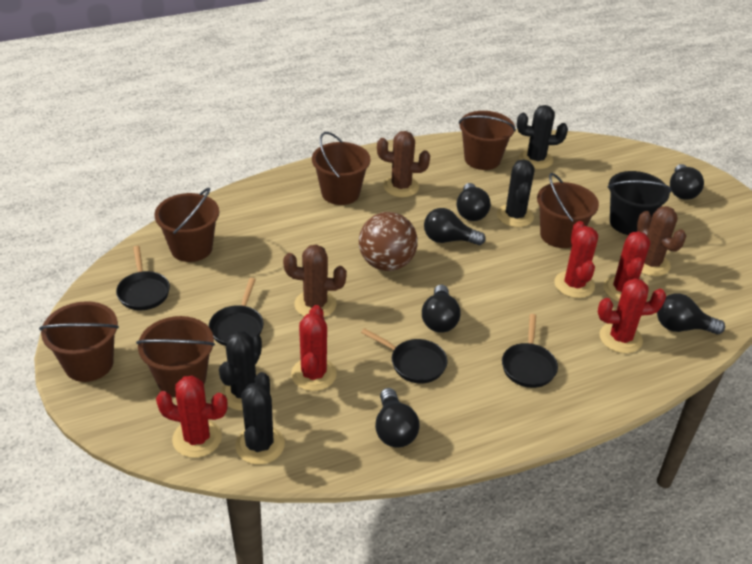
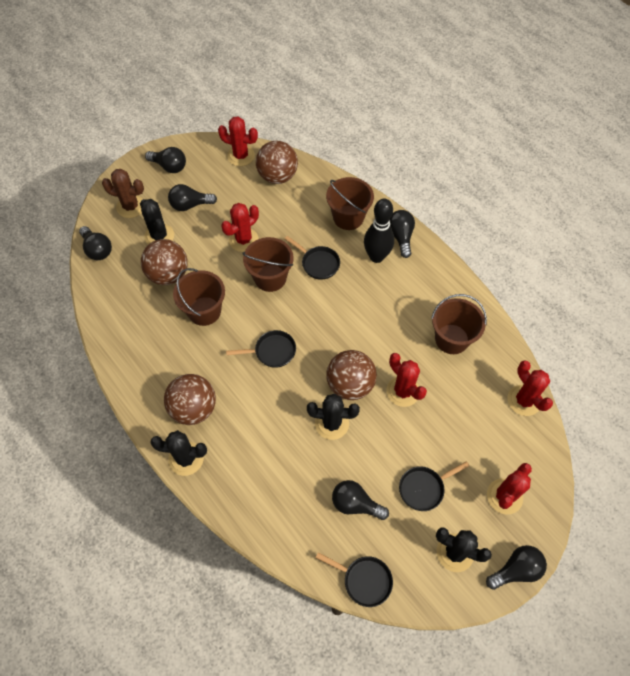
black bowling pin: none = 0 -> [364,198,394,263] = 1
black bucket: [607,171,672,235] = 1 -> none = 0
brown ball: [359,212,418,271] = 1 -> [141,239,188,285] [164,374,216,425] [256,141,298,184] [326,350,377,400] = 4
brown bucket: [39,301,119,382] [136,316,215,397] [154,188,219,262] [312,132,370,205] [459,111,516,170] [537,173,599,248] = 6 -> [173,268,225,326] [242,237,293,292] [326,177,374,230] [431,294,487,354] = 4
brown cactus: [283,245,347,317] [377,131,430,197] [637,206,686,276] = 3 -> [102,169,144,218] = 1

